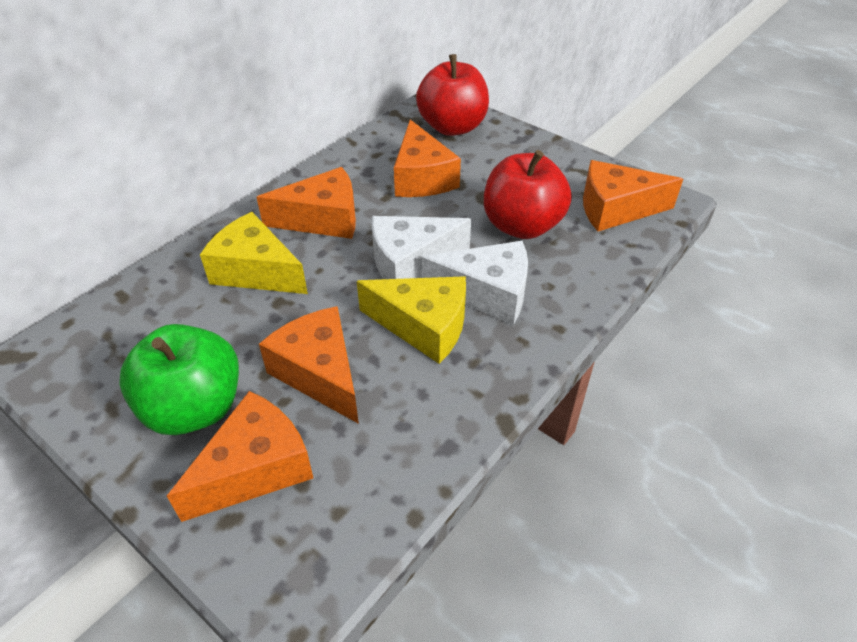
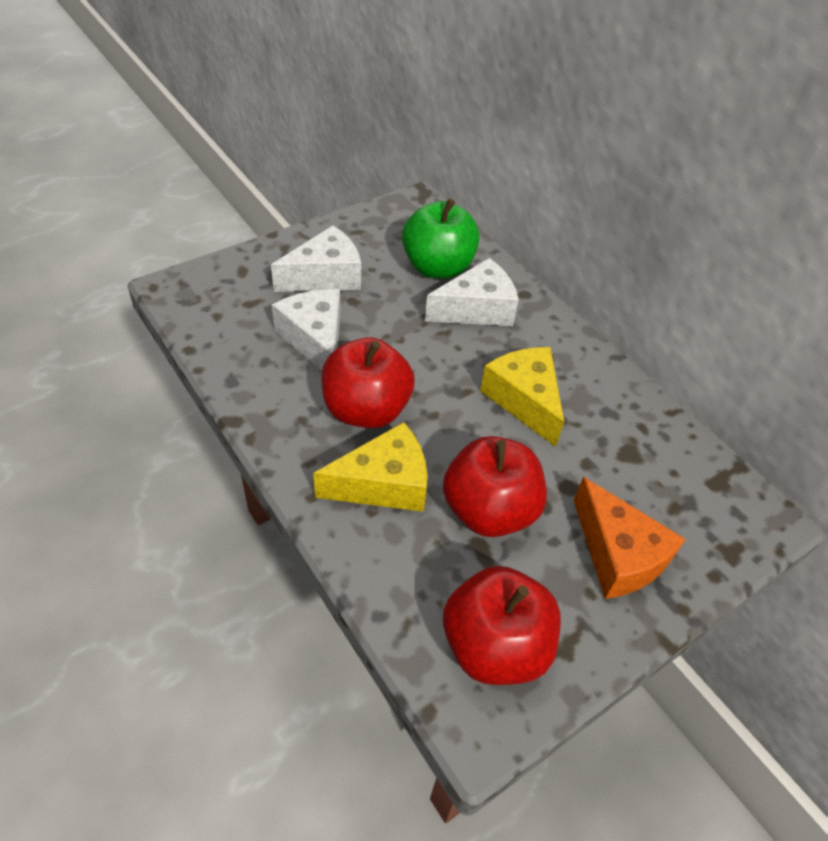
orange cheese: [167,391,313,522] [256,167,356,239] [259,306,359,424] [394,119,461,197] [583,160,683,231] = 5 -> [574,477,686,599] = 1
red apple: [416,54,489,136] [484,150,572,239] = 2 -> [321,337,415,428] [443,436,547,537] [443,566,561,685] = 3
white cheese: [372,216,471,279] [422,241,528,325] = 2 -> [271,226,361,292] [272,289,341,371] [425,258,519,326] = 3

